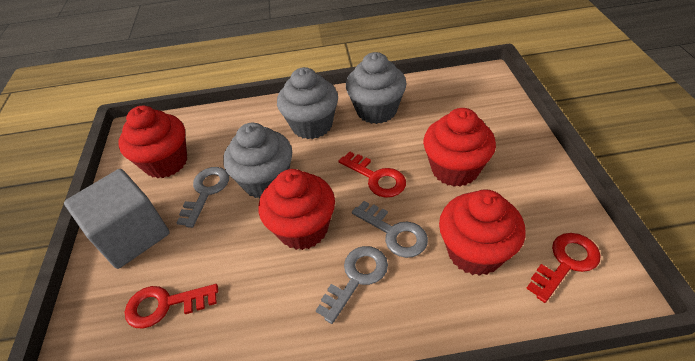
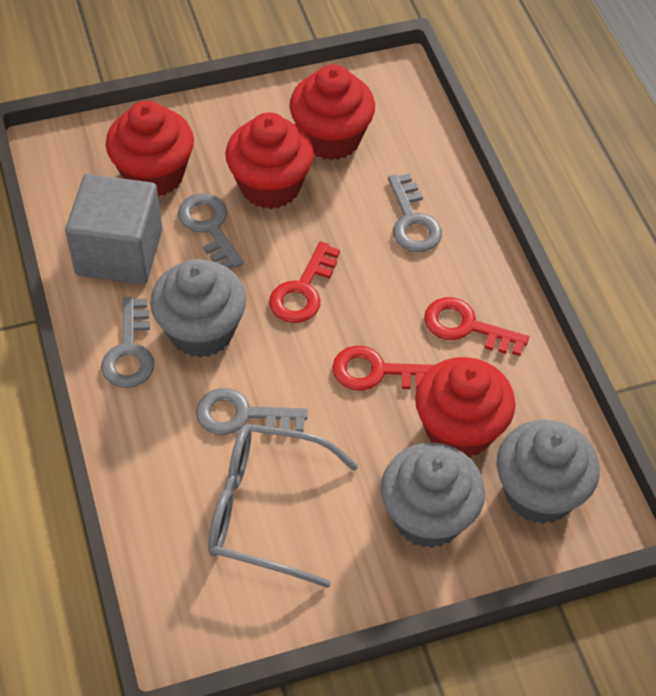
grey glasses: none = 0 -> [208,424,358,588] = 1
grey key: [176,167,229,228] [316,246,388,324] [352,201,428,258] = 3 -> [101,297,154,388] [178,193,243,269] [196,388,308,435] [388,173,442,252] = 4

